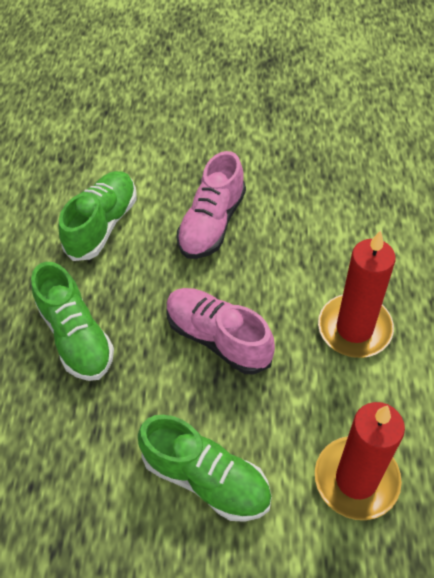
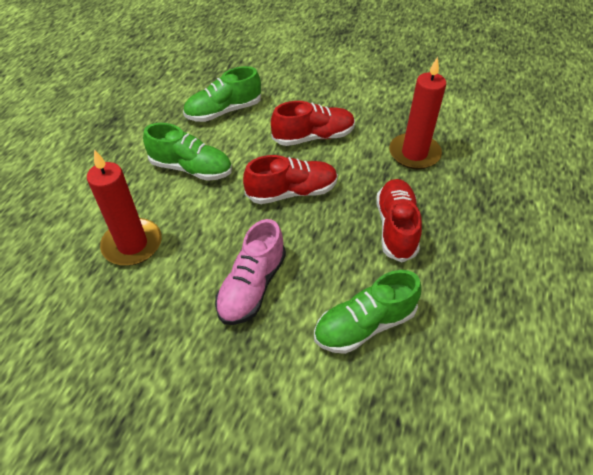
pink shoe: [166,288,275,374] [177,151,246,259] = 2 -> [215,219,286,325] = 1
red shoe: none = 0 -> [243,155,338,204] [271,101,355,146] [376,179,422,262] = 3

